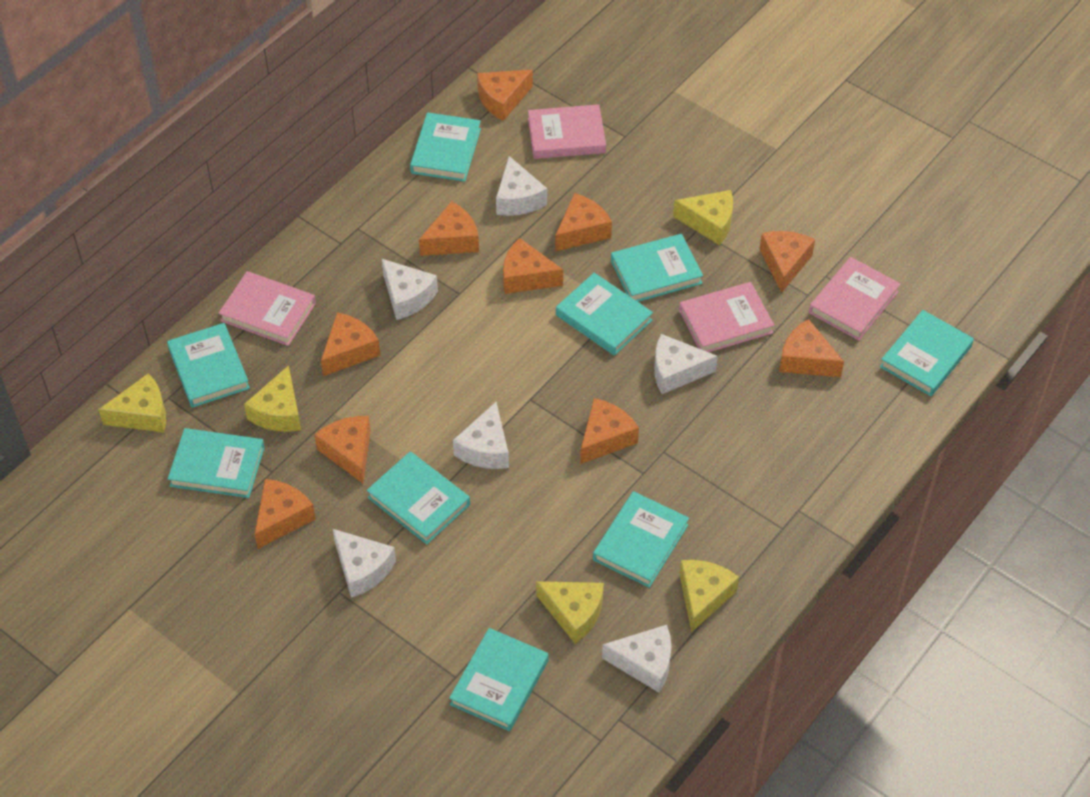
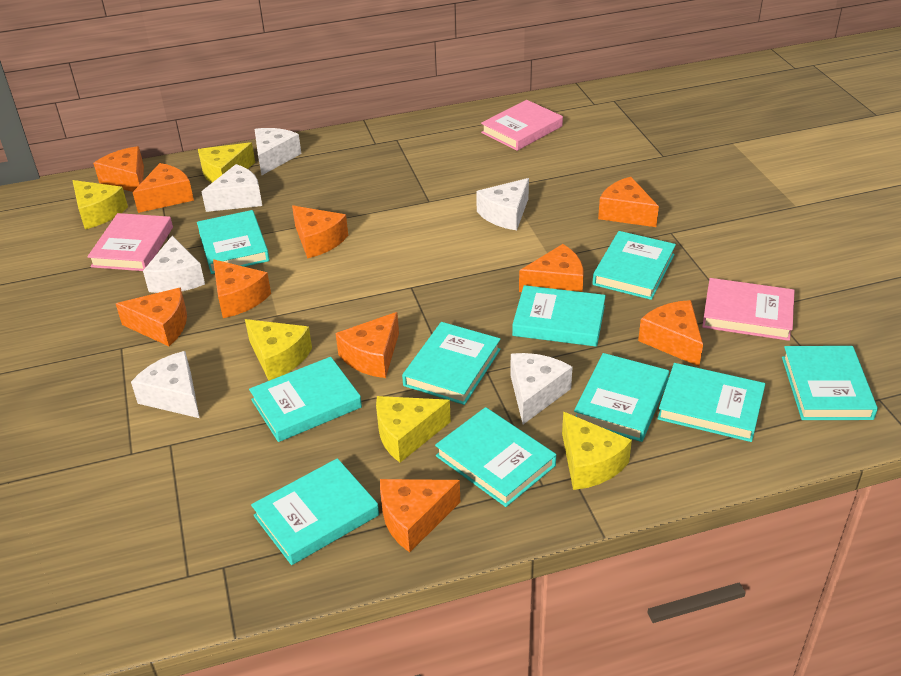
pink book: [219,271,316,346] [528,104,606,159] [679,282,774,352] [809,257,900,340] = 4 -> [87,213,173,271] [481,100,563,151] [702,278,795,341] = 3
turquoise book: [167,323,250,408] [168,428,265,498] [367,451,470,544] [410,112,481,182] [449,628,549,731] [556,273,653,356] [593,491,689,588] [611,234,703,302] [880,310,974,396] = 9 -> [197,210,270,274] [249,357,362,442] [251,458,379,565] [402,322,501,405] [435,407,556,507] [512,285,606,347] [574,353,669,442] [592,231,676,300] [657,363,765,442] [782,346,878,420] = 10

